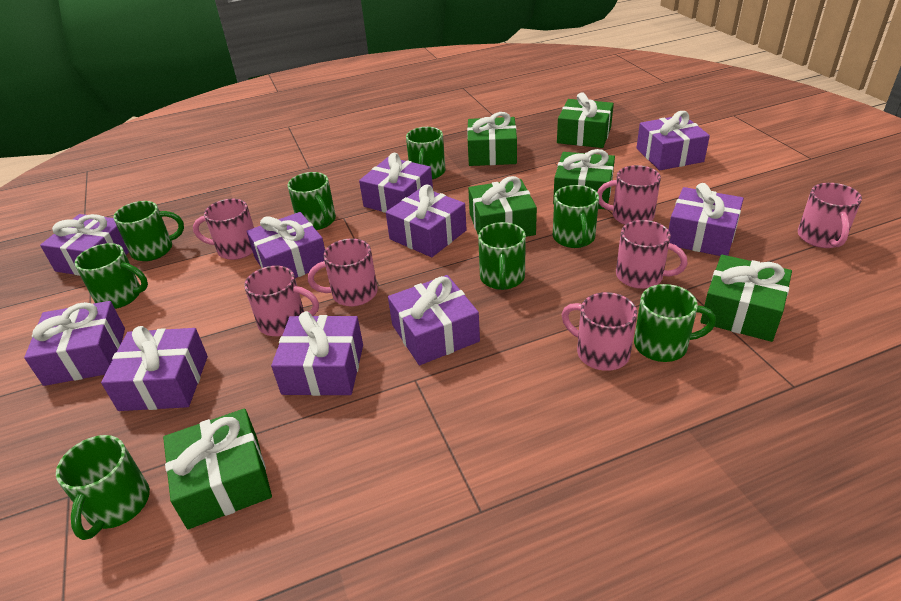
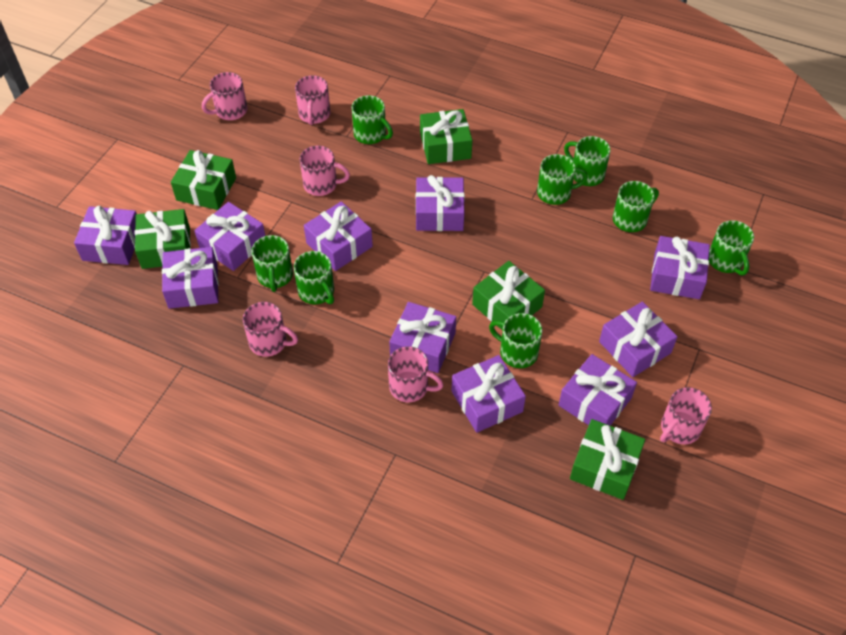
green gift: [163,409,272,529] [467,112,517,166] [468,176,537,237] [553,149,615,210] [557,92,614,148] [700,255,792,342] = 6 -> [135,209,191,269] [171,150,236,210] [420,109,472,164] [472,261,545,331] [570,419,645,500] = 5
pink mug: [193,199,254,260] [244,266,319,336] [308,238,378,306] [561,292,637,371] [597,165,661,225] [616,220,687,289] [798,183,862,248] = 7 -> [202,72,248,120] [243,302,298,357] [295,75,330,125] [300,146,350,196] [388,346,443,402] [660,387,712,444] = 6

